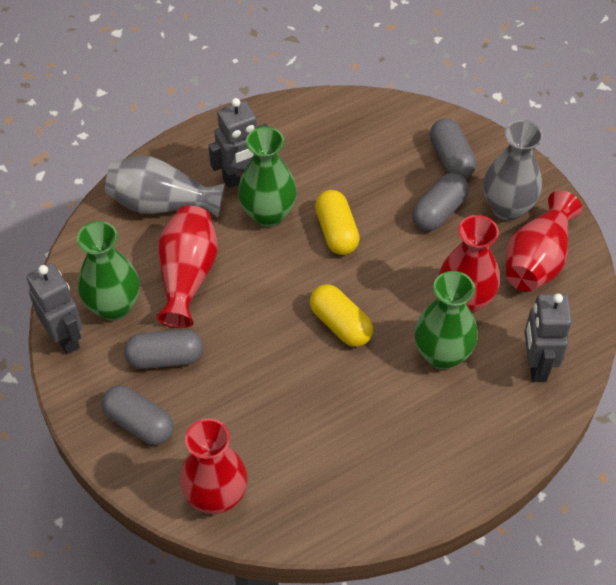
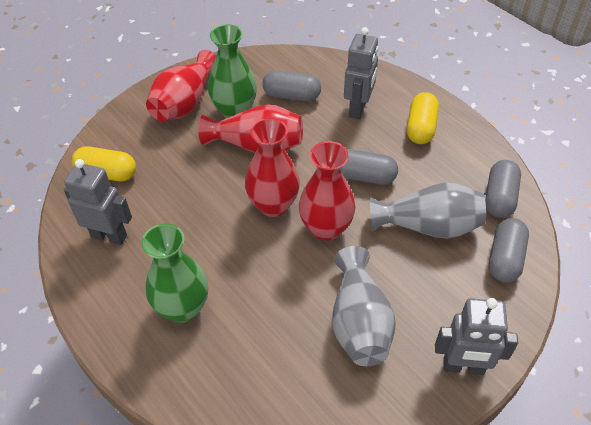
green vase: [77,221,140,321] [238,127,297,227] [414,271,478,369] = 3 -> [142,224,208,323] [208,24,257,118] = 2

